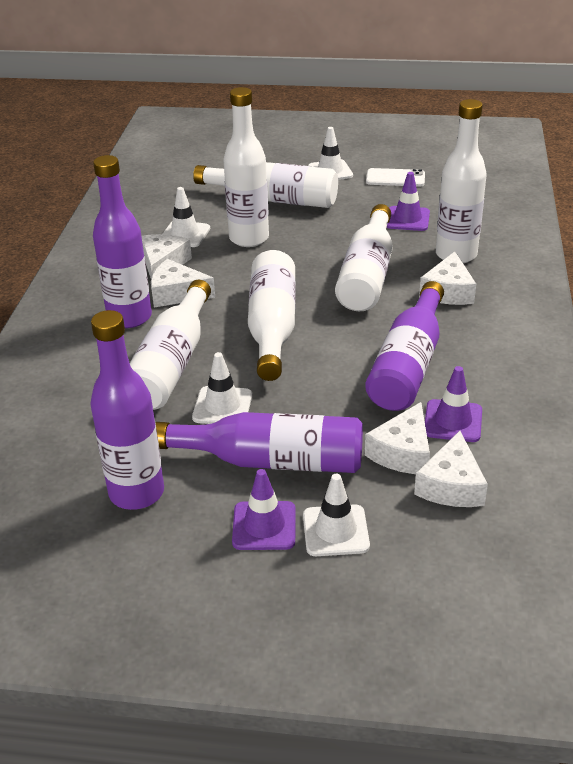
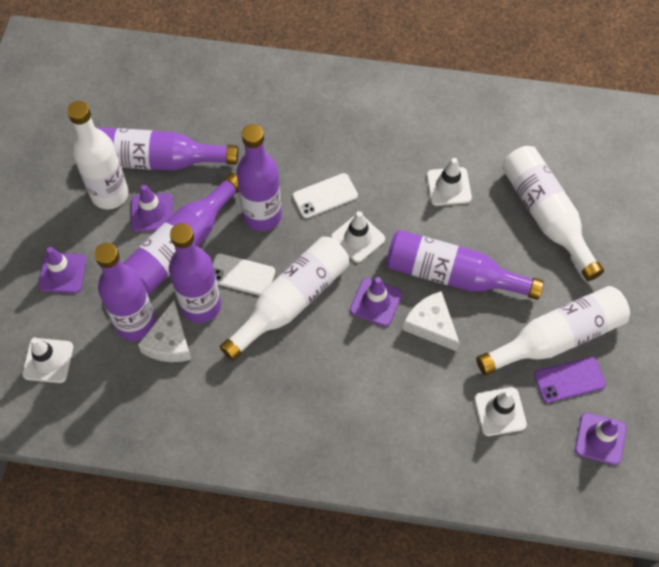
purple bottle: [90,310,164,510] [93,155,152,328] [155,412,363,473] [365,281,444,411] = 4 -> [94,243,156,341] [95,127,239,171] [123,173,239,294] [169,223,221,323] [236,124,282,231] [386,230,544,300] = 6
purple phone: none = 0 -> [534,357,606,403] = 1
purple traffic cone: [232,469,296,550] [387,172,430,231] [425,366,482,442] = 3 -> [38,247,86,293] [131,185,173,232] [350,277,402,327] [575,413,626,465] = 4
white bottle: [130,279,211,410] [193,162,338,208] [223,87,269,247] [248,250,296,381] [335,204,393,311] [436,99,487,264] = 6 -> [67,101,129,209] [220,236,349,361] [476,286,630,376] [502,146,604,281] = 4
white cheese: [142,234,192,278] [151,259,215,307] [365,402,430,474] [414,431,488,507] [419,252,476,305] = 5 -> [138,300,192,362] [403,291,460,351] = 2
white phone: [366,168,425,187] = 1 -> [213,253,275,296] [292,173,358,219] = 2

